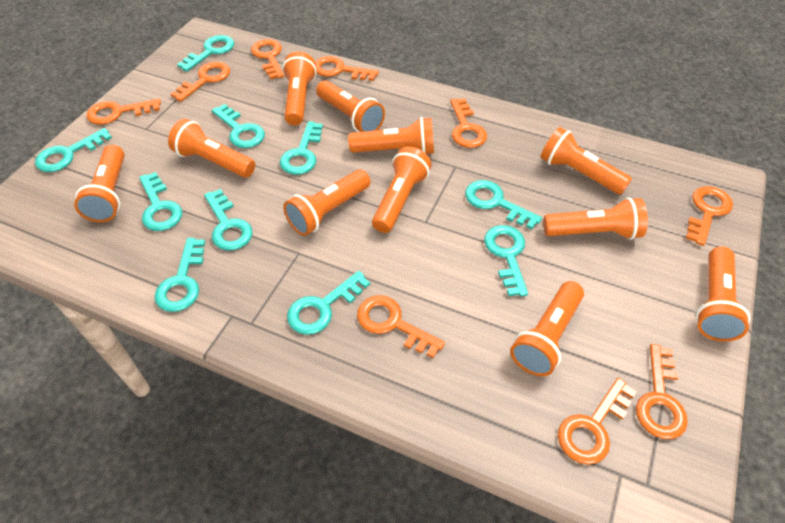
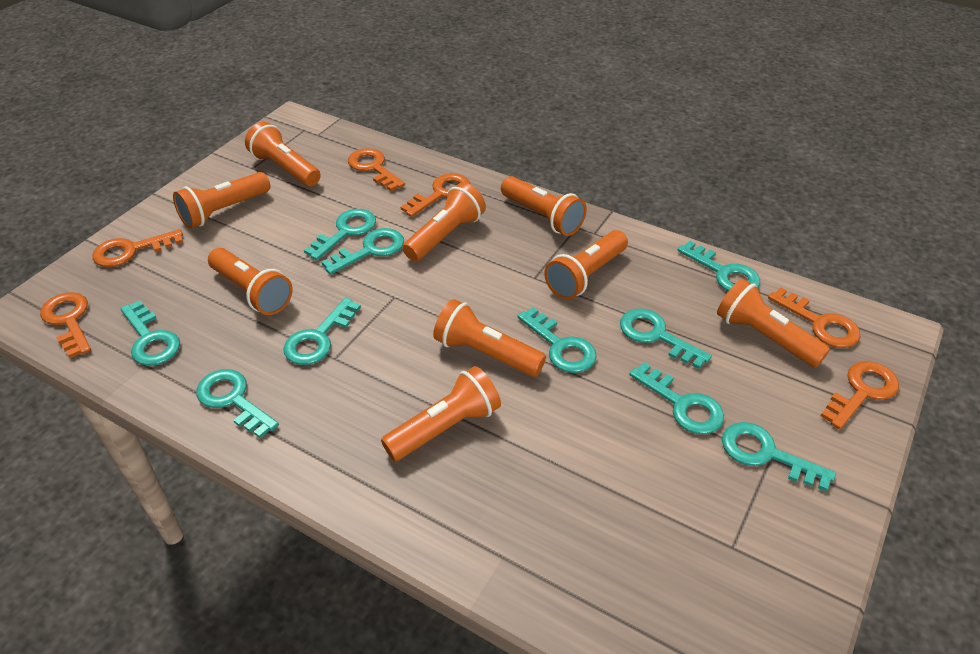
orange flashlight: [74,145,125,222] [168,119,255,178] [282,52,317,125] [283,169,370,236] [316,80,385,132] [348,117,434,154] [372,147,432,233] [510,281,584,376] [541,127,632,195] [543,197,648,240] [696,247,751,342] = 11 -> [173,172,270,229] [208,248,293,315] [245,122,321,187] [381,366,501,461] [403,182,486,261] [433,299,546,377] [501,176,587,236] [544,230,628,300] [717,279,830,368] = 9
orange key: [86,99,161,125] [171,62,230,102] [251,39,284,79] [315,56,379,81] [357,295,445,358] [450,98,487,148] [558,378,637,465] [636,344,688,439] [686,186,733,246] = 9 -> [40,292,91,358] [92,229,183,267] [348,148,405,191] [401,173,470,217] [768,287,860,348] [821,361,899,429] = 6

